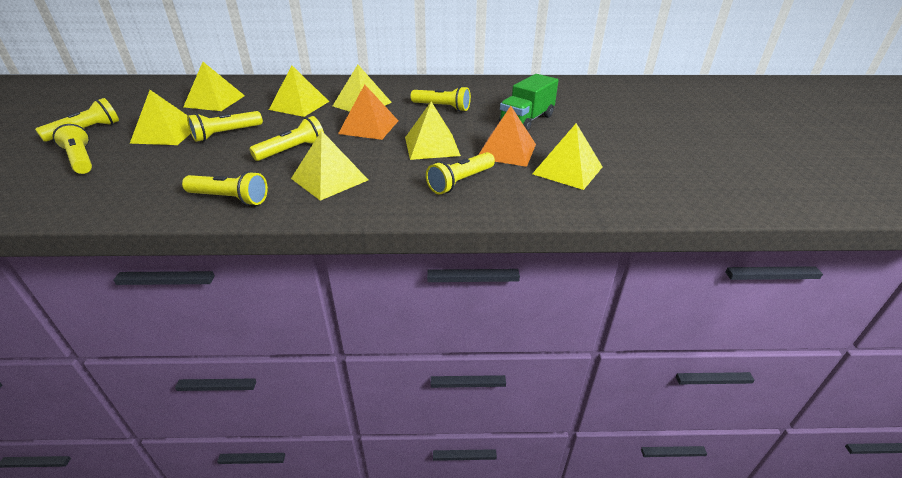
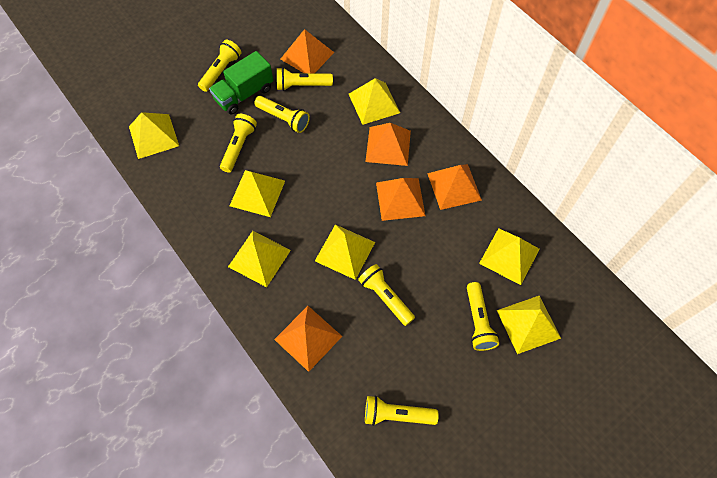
orange pyramid: [338,84,398,140] [478,106,536,167] = 2 -> [274,306,342,372] [281,29,334,73] [365,123,411,166] [376,178,425,221] [427,164,482,210] = 5

